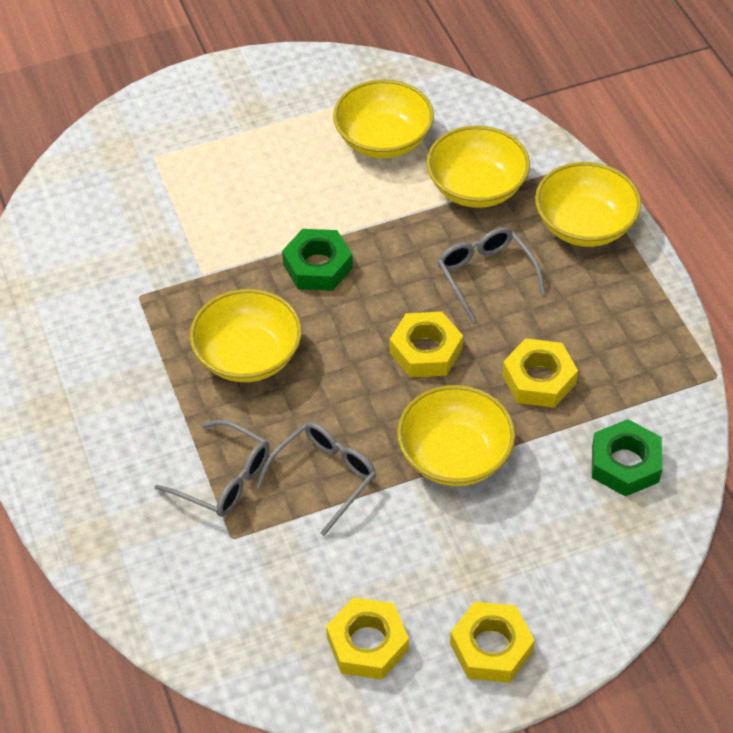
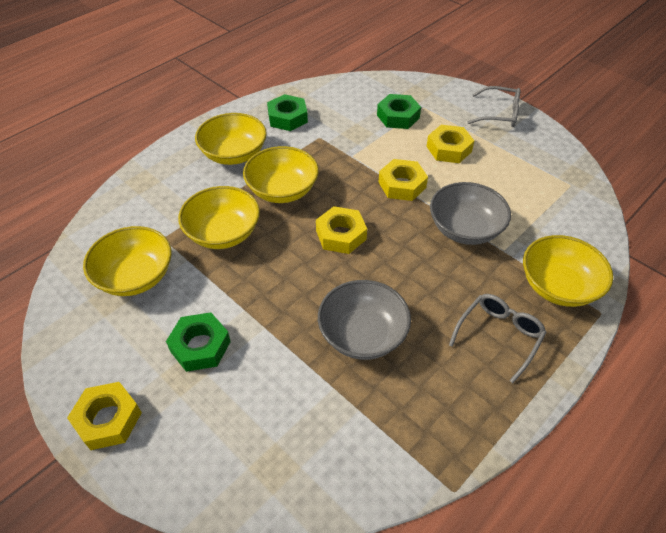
green nut: [282,229,353,291] [592,419,662,497] = 2 -> [166,312,231,372] [267,94,308,131] [377,94,421,129] = 3
grey bowl: none = 0 -> [318,280,411,360] [430,182,511,245] = 2
grey glasses: [154,420,269,517] [256,422,376,536] [437,227,546,323] = 3 -> [449,294,547,383] [467,86,520,127] = 2

